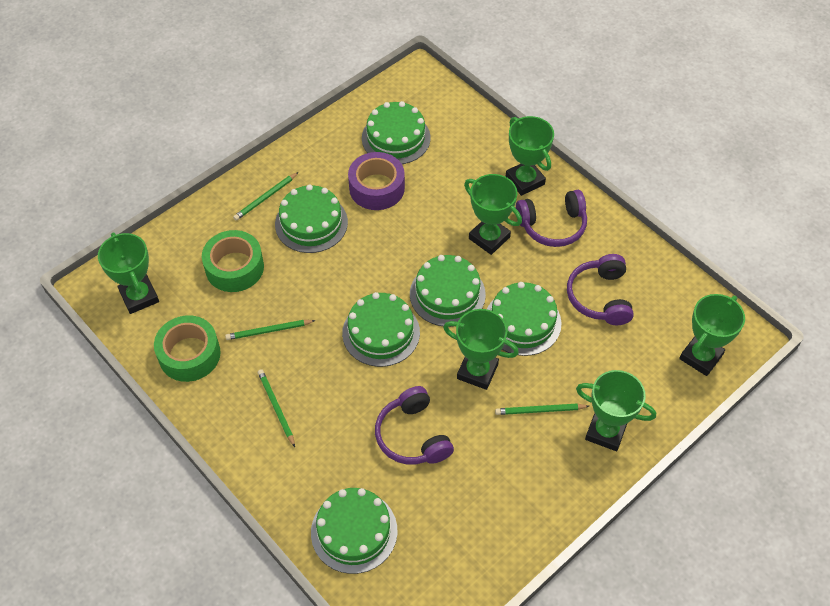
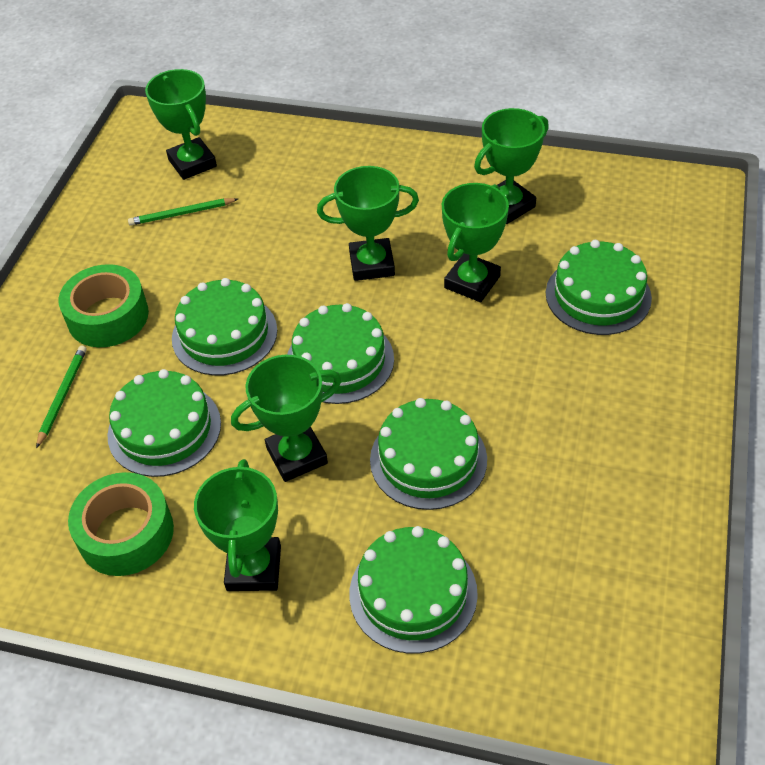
green pencil: [225,320,316,340] [233,172,298,220] [258,369,295,447] [495,404,589,415] = 4 -> [36,346,87,449] [128,198,238,226] = 2
purple headphones: [375,386,454,464] [516,190,587,247] [567,254,634,325] = 3 -> none = 0
purple tape: [348,152,405,210] = 1 -> none = 0

